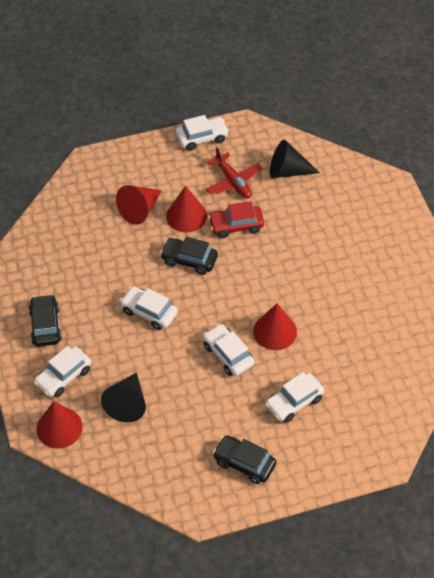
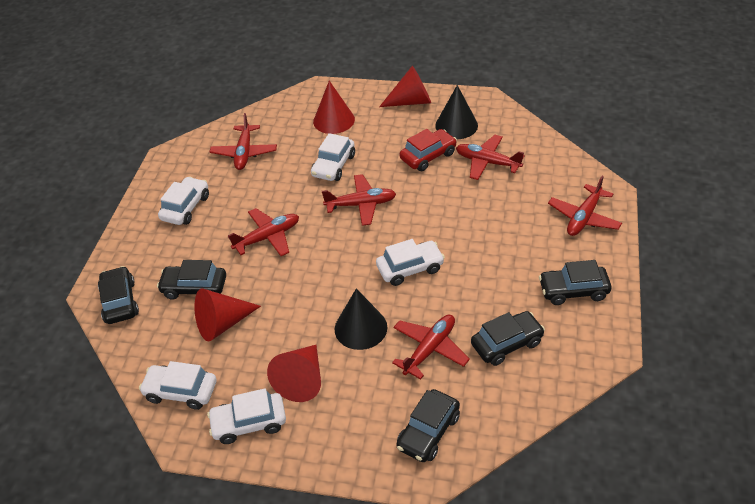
black car: [29,294,62,347] [160,237,218,275] [213,435,277,484] = 3 -> [98,266,139,324] [157,260,226,300] [396,389,460,462] [471,311,545,366] [539,260,611,305] = 5
red plane: [206,147,262,198] = 1 -> [210,113,277,170] [228,208,299,256] [322,174,396,226] [392,315,470,380] [456,135,525,180] [548,176,622,236] = 6

